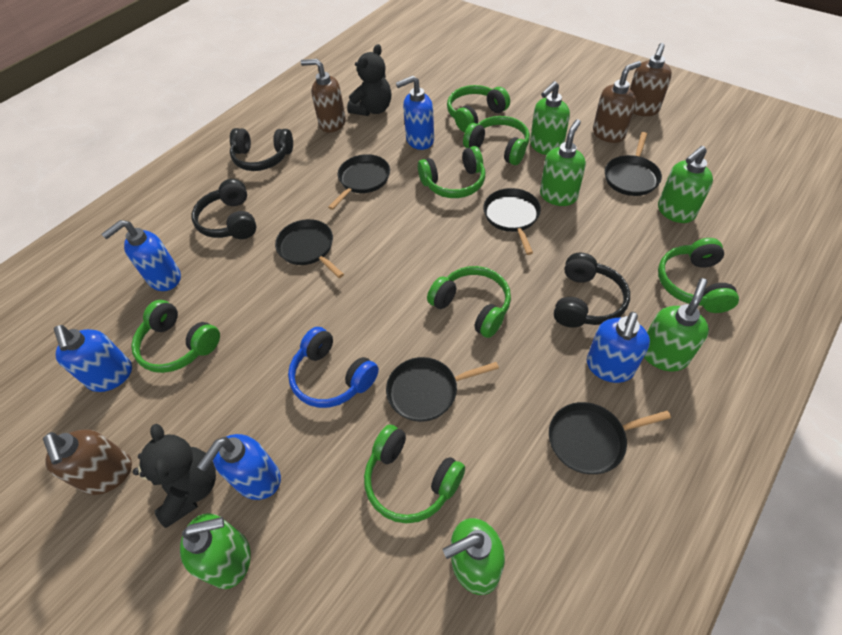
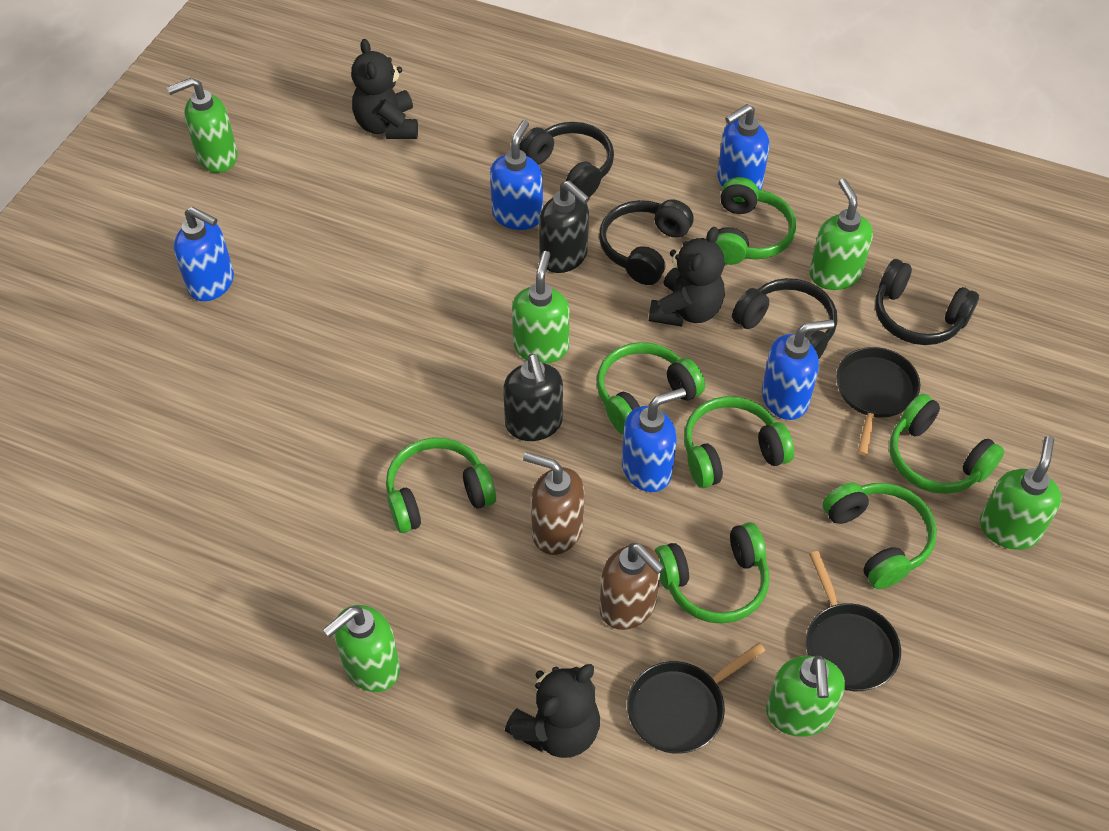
black headphones: [192,179,257,239] [230,128,293,171] [554,252,630,327] = 3 -> [520,122,614,197] [599,199,694,285] [732,278,837,359] [875,259,979,345] = 4
black pan: [275,219,344,278] [328,154,390,210] [386,357,499,422] [483,188,541,255] [549,402,671,474] [605,132,662,196] = 6 -> [627,643,765,754] [806,551,901,691] [836,347,920,456] = 3
black soap dispenser: none = 0 -> [503,354,563,441] [539,181,590,273] = 2
black teddy bear: [133,424,216,528] [347,44,391,116] = 2 -> [351,39,418,139] [505,664,600,758] [649,227,725,327] = 3
blue headphones: [288,327,379,408] = 1 -> none = 0
brown soap dispenser: [43,429,132,495] [301,59,346,133] [593,61,641,143] [630,43,672,116] = 4 -> [523,452,584,555] [599,543,664,630] = 2

